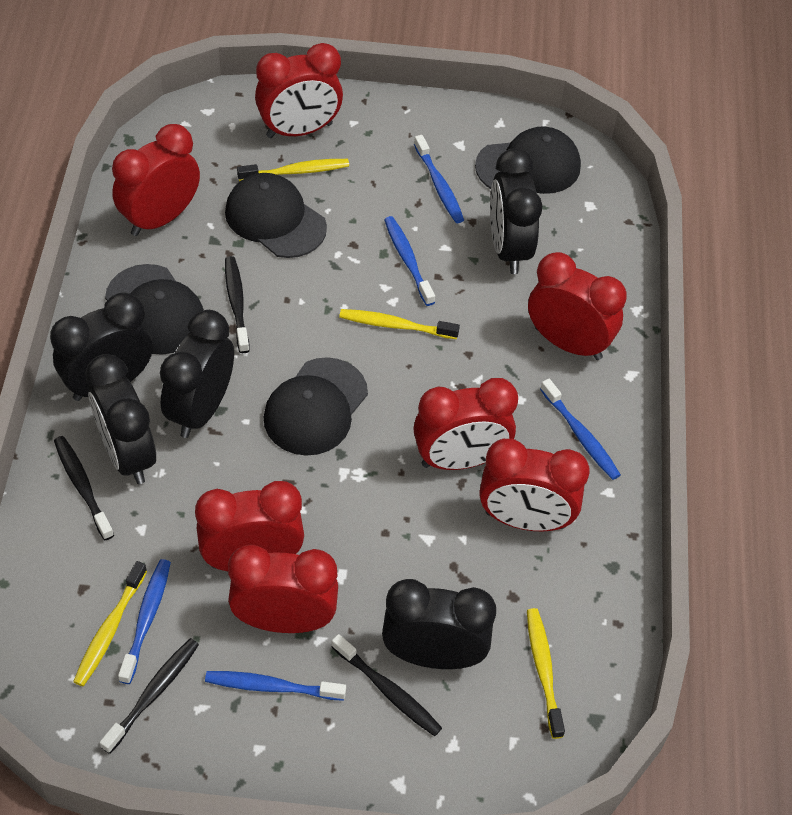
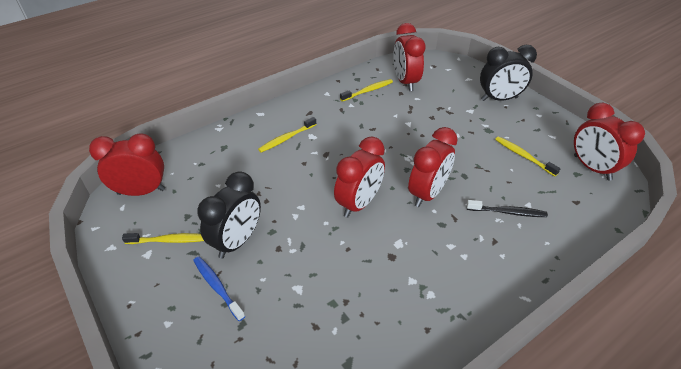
black cap: [105,264,204,355] [225,173,327,258] [264,357,368,455] [475,126,581,194] = 4 -> none = 0
black clock: [50,292,153,401] [85,354,156,484] [160,310,234,438] [382,579,496,669] [490,148,542,274] = 5 -> [198,171,261,259] [480,45,537,101] = 2
black toothbrush: [54,436,114,540] [100,638,199,754] [225,256,250,353] [332,634,442,736] = 4 -> [467,200,548,217] = 1
blue toothbrush: [118,559,171,684] [205,671,346,701] [384,216,435,306] [414,135,464,223] [540,379,621,480] = 5 -> [193,257,245,321] = 1
red clock: [112,124,200,236] [195,481,304,571] [228,545,338,633] [255,43,343,138] [413,378,518,470] [480,439,590,531] [528,252,626,360] = 7 -> [89,133,165,196] [334,136,385,218] [393,23,425,91] [408,127,458,207] [574,103,645,181] = 5

